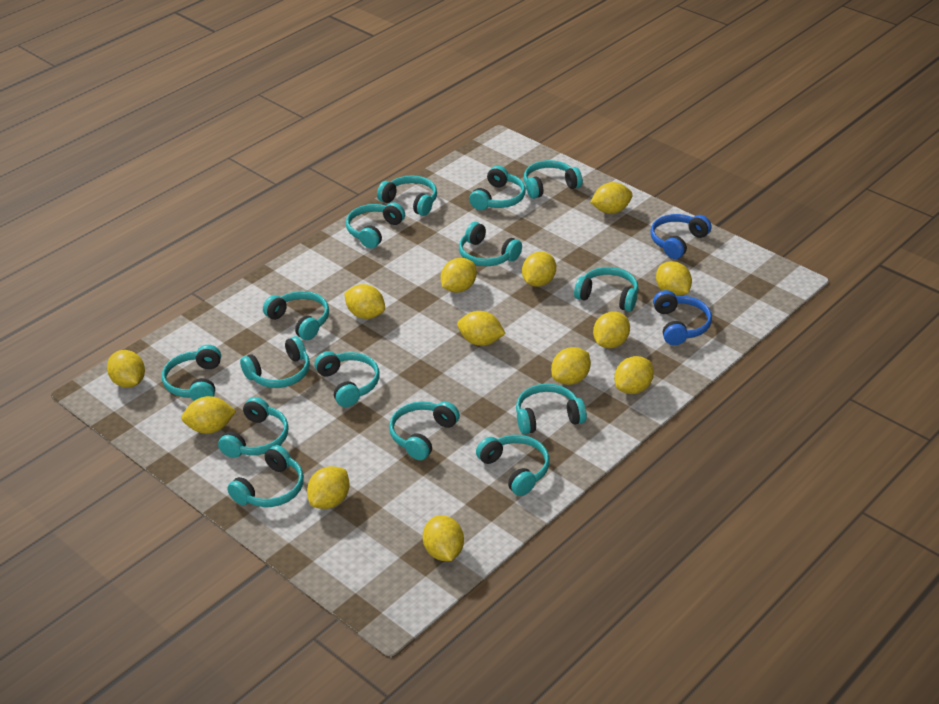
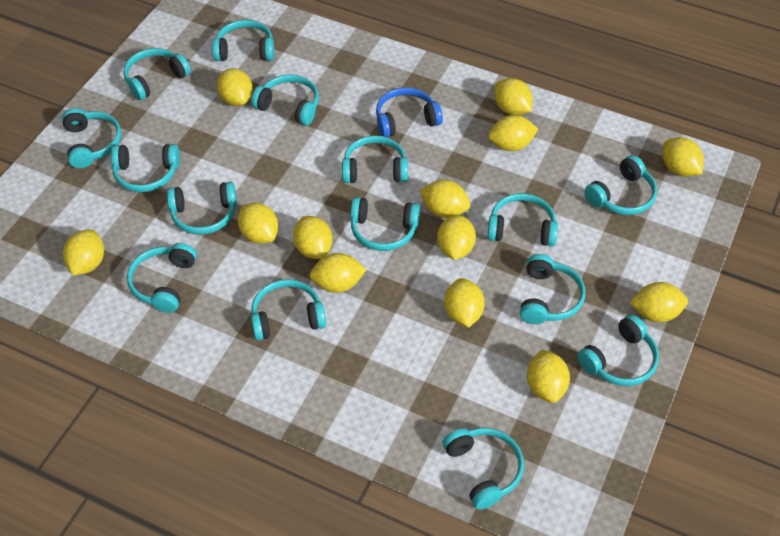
blue headphones: [650,214,712,259] [653,290,712,345] = 2 -> [376,87,443,137] = 1

